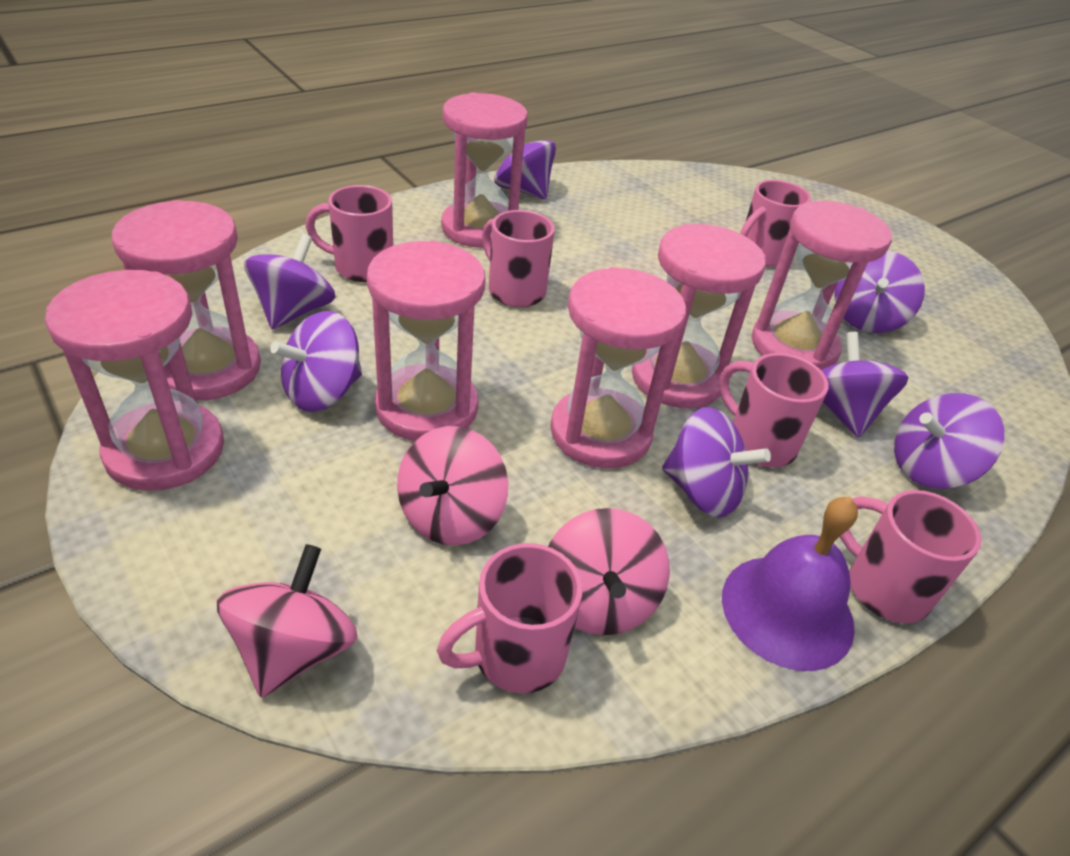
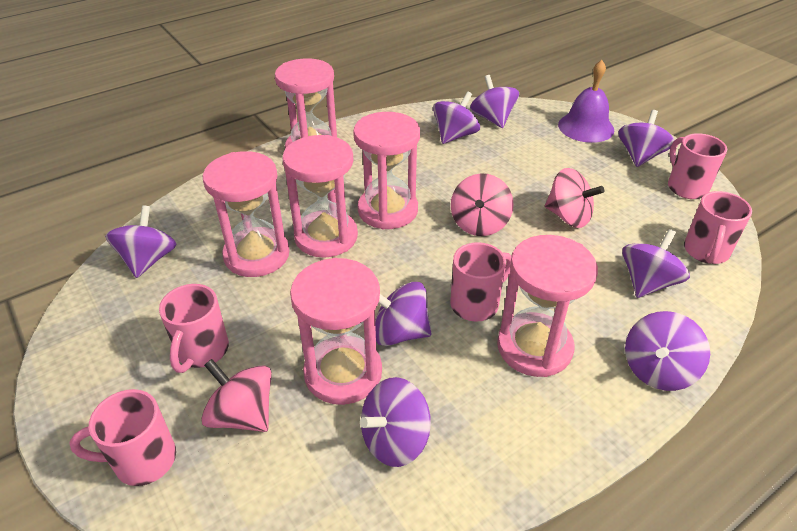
pink hourglass: [45,270,224,491] [112,200,261,400] [367,241,486,441] [441,92,528,248] [550,267,686,468] [632,224,766,408] [751,201,892,370] = 7 -> [203,151,290,277] [275,58,337,149] [282,135,358,258] [290,258,382,405] [353,112,420,229] [497,235,598,377] = 6
pink mug: [306,185,393,282] [437,543,583,694] [482,210,555,307] [719,353,828,467] [740,180,811,267] [840,490,982,624] = 6 -> [69,389,176,486] [159,284,229,373] [450,242,511,322] [668,133,727,199] [684,191,752,264] = 5
purple spinning top: [244,234,336,329] [270,311,362,412] [494,140,556,200] [662,407,771,518] [821,332,908,437] [834,250,925,333] [894,393,1004,489] = 7 -> [105,205,177,278] [360,377,431,467] [375,282,431,346] [433,92,480,144] [470,75,519,128] [618,110,674,167] [622,229,690,298] [625,311,710,391] = 8

